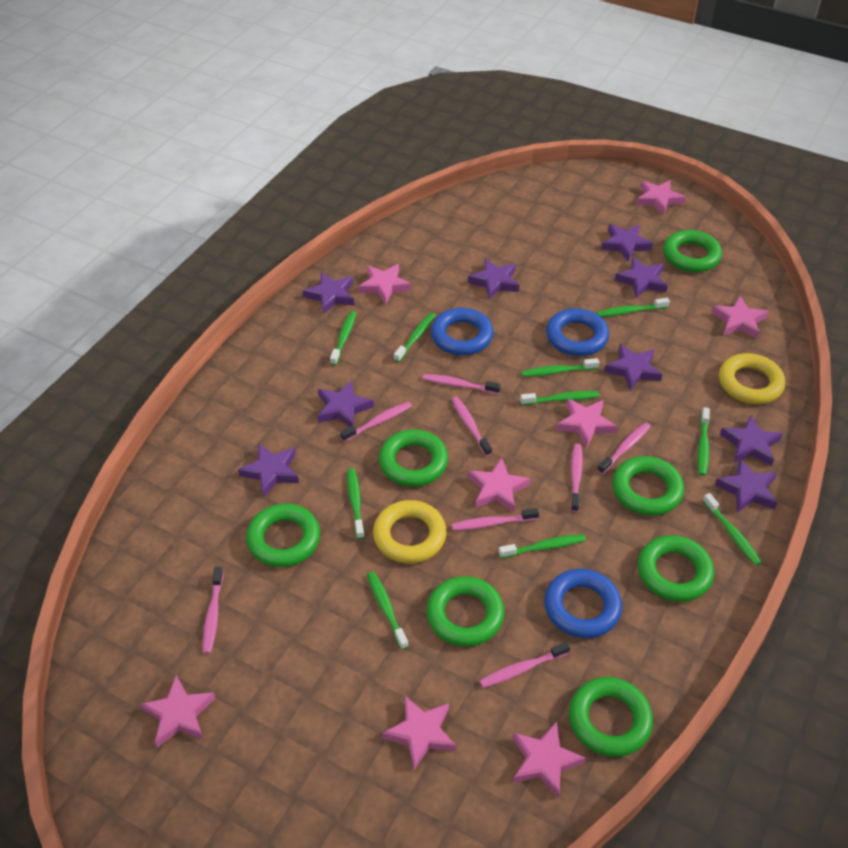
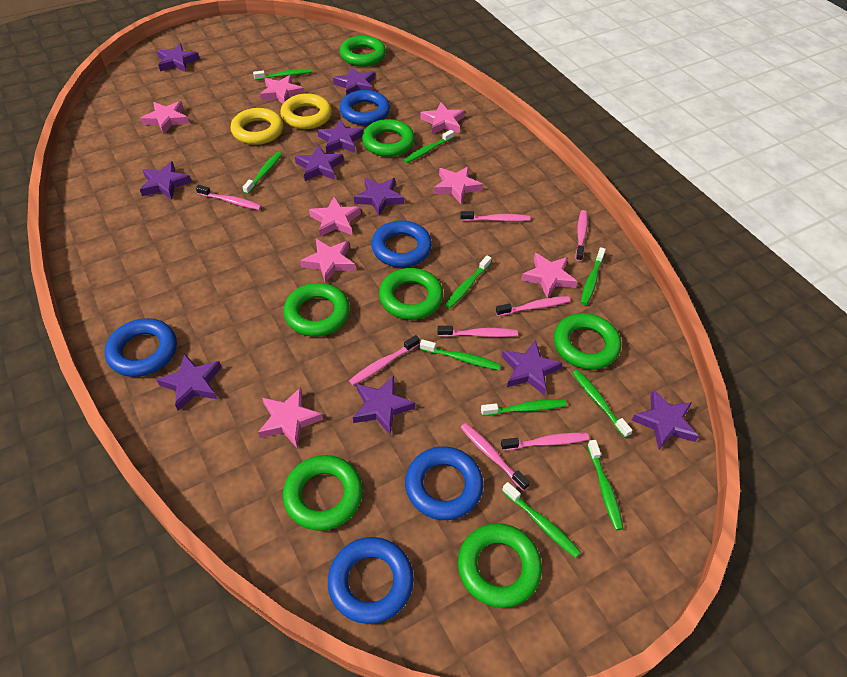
blue ring: [431,308,494,355] [544,569,622,638] [546,308,609,356] = 3 -> [105,318,177,377] [328,537,414,624] [340,90,390,125] [371,220,432,267] [405,446,483,520] = 5
purple star: [238,443,299,497] [303,272,354,314] [317,380,374,427] [468,258,519,299] [601,224,653,262] [604,344,662,391] [615,257,668,298] [715,458,778,513] [720,415,783,466] = 9 -> [140,161,192,200] [156,354,222,411] [157,44,200,72] [295,145,343,181] [317,120,364,154] [333,67,375,95] [353,376,415,435] [354,178,404,216] [501,340,562,395] [632,389,699,449] = 10

